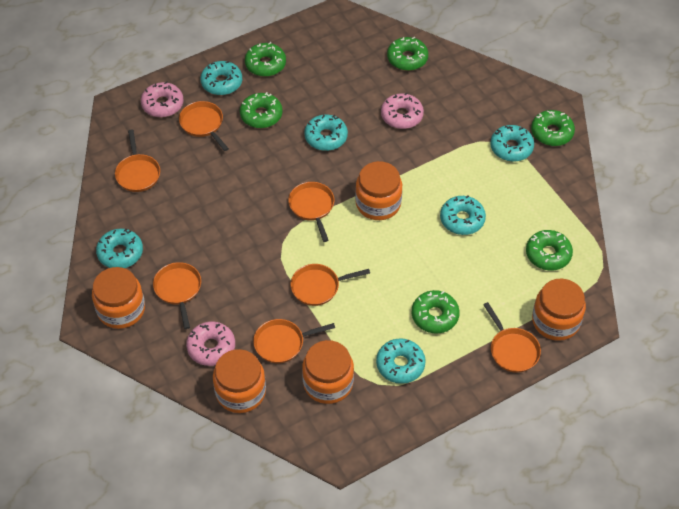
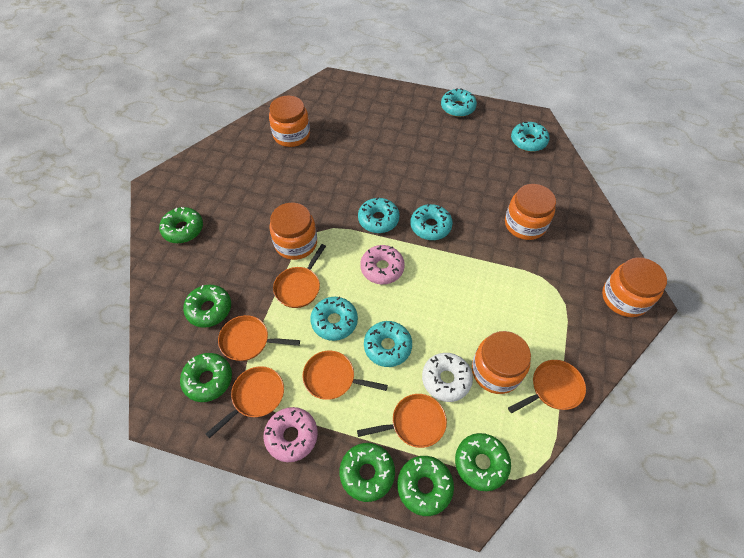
orange pan: [115,129,160,192] [153,262,201,329] [179,101,229,151] [253,319,335,363] [288,182,334,242] [290,264,370,306] [483,302,541,373] = 7 -> [206,366,284,438] [218,315,300,361] [273,244,326,308] [303,351,388,400] [357,394,447,448] [508,360,586,413] = 6
pink donut: [141,81,183,117] [186,321,235,366] [381,92,424,129] = 3 -> [264,407,318,462] [360,245,405,284] = 2
white donut: none = 0 -> [422,353,473,402] = 1

